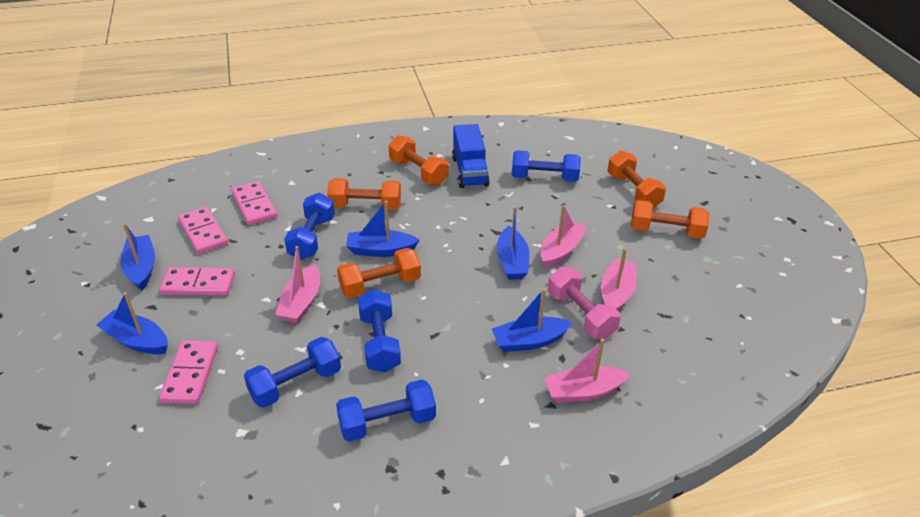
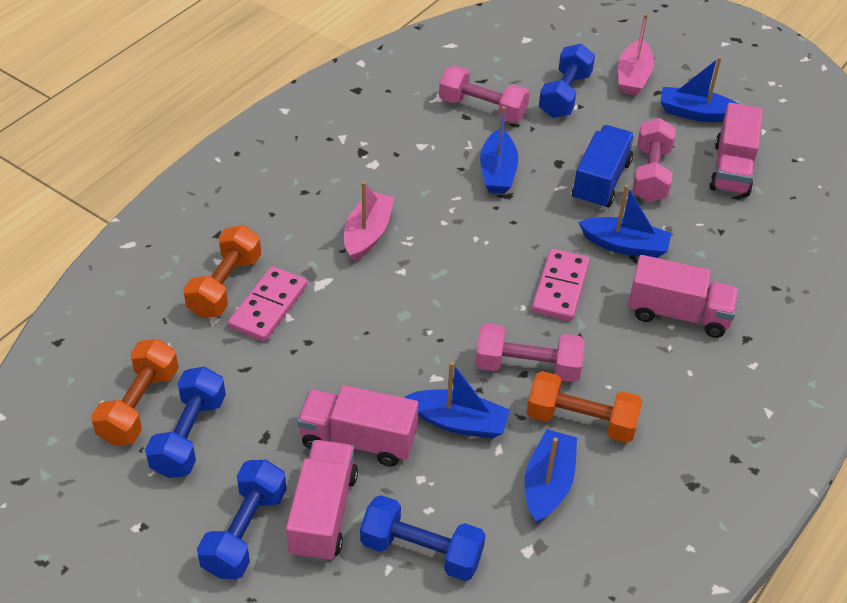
blue dumbbell: [244,337,341,408] [284,193,335,260] [336,380,436,442] [358,289,401,373] [512,150,581,182] = 5 -> [145,366,226,478] [197,460,287,579] [360,495,485,581] [539,44,595,118] = 4
orange dumbbell: [327,178,401,210] [337,248,421,298] [388,135,448,186] [607,150,666,208] [631,200,710,239] = 5 -> [91,339,179,445] [183,225,261,318] [526,371,642,443] = 3
pink boat: [275,246,320,323] [541,205,587,268] [544,339,630,403] [601,248,636,310] = 4 -> [344,182,394,262] [618,14,654,96] = 2
pink domino: [159,267,235,296] [159,340,218,404] [178,207,228,254] [231,181,277,225] = 4 -> [228,266,307,342] [532,249,590,321] = 2
pink dumbbell: [548,267,621,339] = 1 -> [439,66,530,123] [475,323,585,382] [632,118,676,202] = 3
pink truck: none = 0 -> [286,440,358,562] [297,385,418,467] [628,255,739,338] [709,103,763,197] = 4

